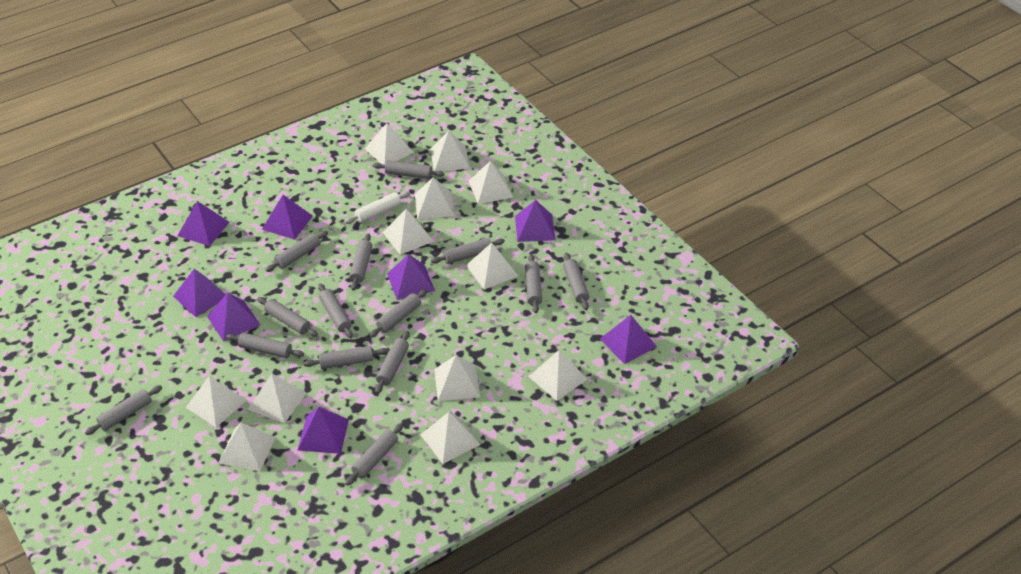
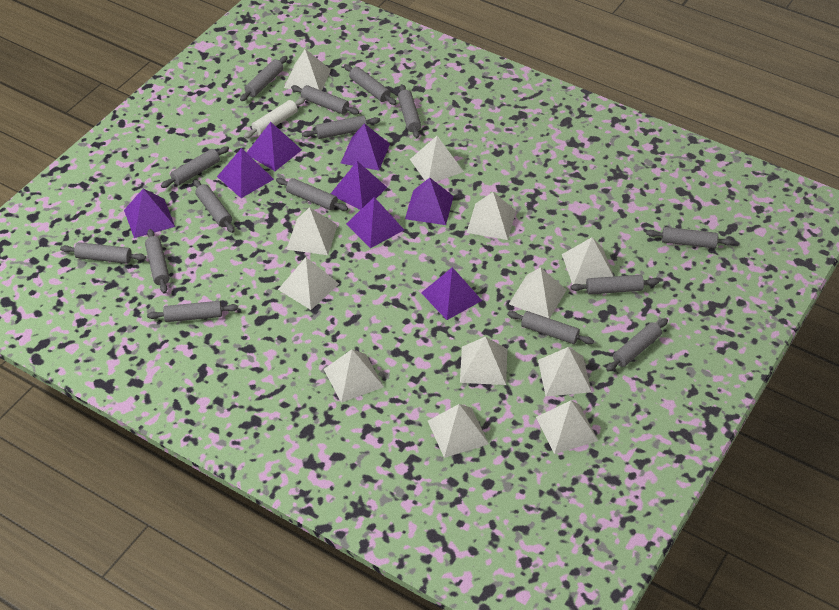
grey rolling pin: [85,385,162,435] [226,332,304,358] [257,297,318,337] [266,231,328,272] [304,346,388,369] [318,283,353,338] [345,423,403,486] [349,233,373,290] [369,289,427,337] [373,160,445,179] [375,331,410,394] [431,238,505,264] [525,254,542,313] [563,253,589,310] = 14 -> [60,242,146,264] [145,229,170,293] [147,301,238,322] [161,146,229,188] [193,179,235,233] [240,56,288,101] [276,178,348,211] [291,85,359,115] [302,116,380,139] [344,64,396,105] [398,84,421,138] [507,311,594,344] [571,275,659,295] [606,318,668,372] [646,227,734,248] = 15

